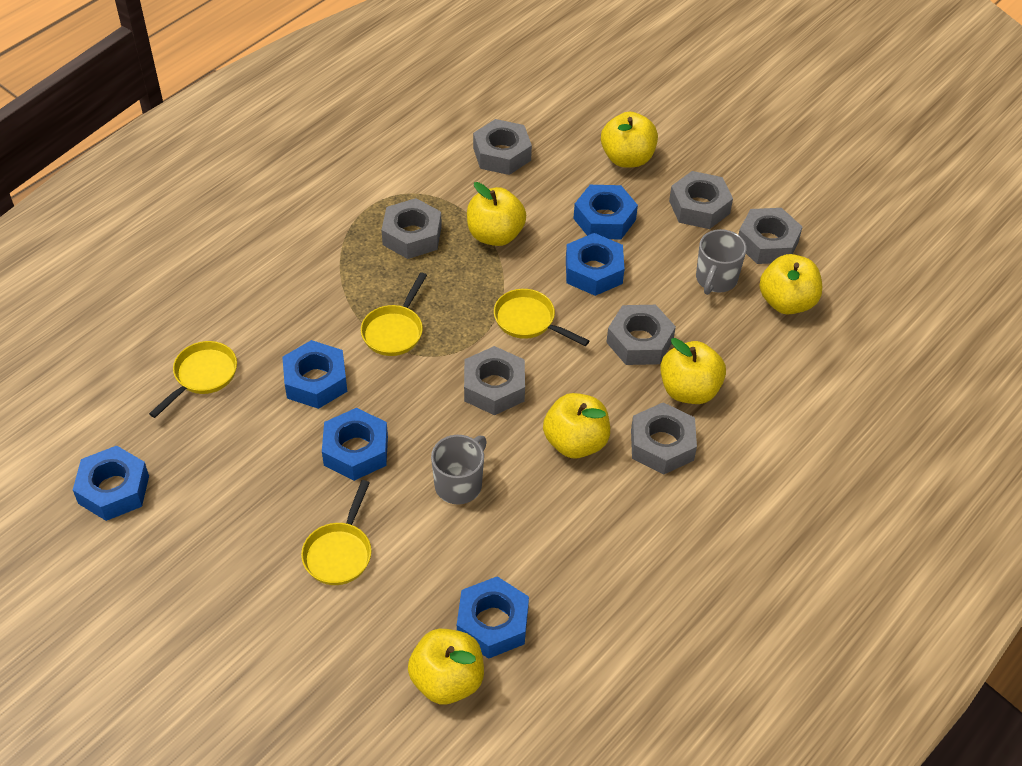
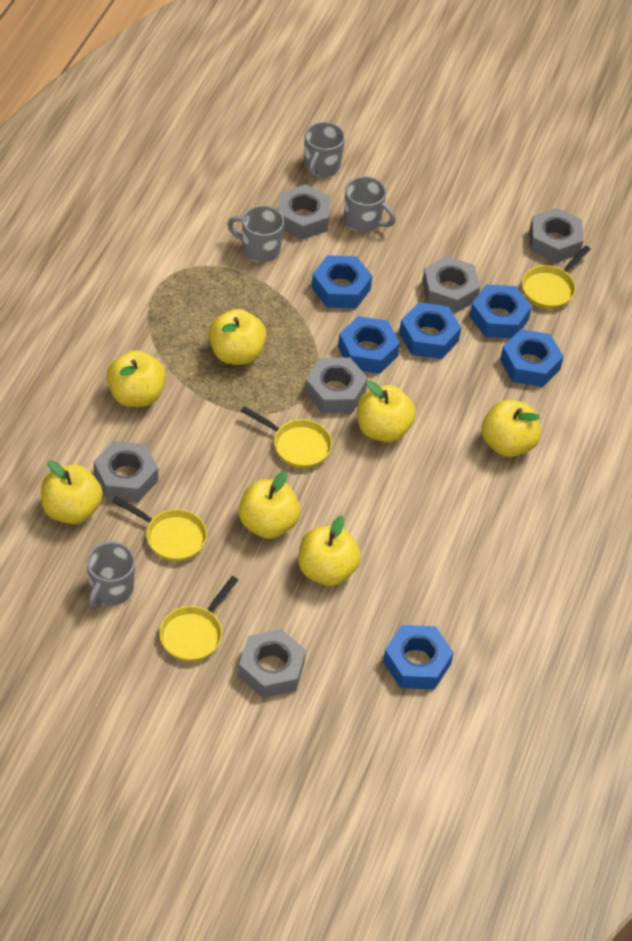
grey mug: [431,435,487,504] [696,229,747,295] = 2 -> [87,542,135,610] [227,205,284,262] [304,122,345,178] [344,176,396,232] = 4
grey nut: [382,198,442,259] [464,346,525,415] [473,119,532,175] [606,305,676,365] [631,402,697,474] [669,171,733,229] [738,208,802,264] = 7 -> [94,441,158,502] [238,629,306,698] [279,184,330,240] [305,357,368,413] [422,256,480,313] [529,208,583,263] = 6
yellow apple: [408,629,484,704] [467,182,526,246] [543,393,610,458] [601,112,658,168] [660,338,726,404] [759,254,822,314] = 6 -> [41,460,103,524] [106,350,166,407] [208,309,267,365] [238,471,300,539] [298,515,361,586] [357,380,416,442] [482,400,541,457] = 7

